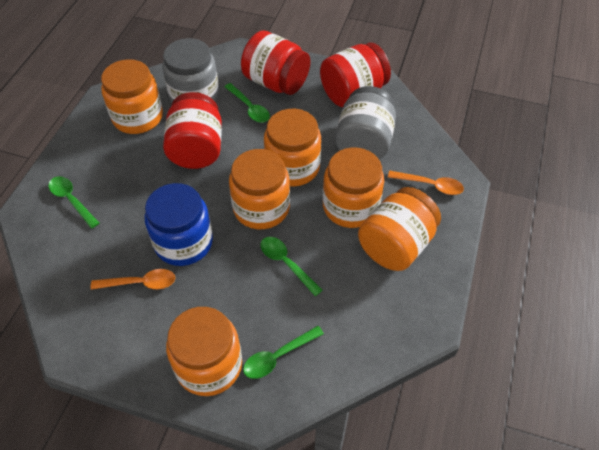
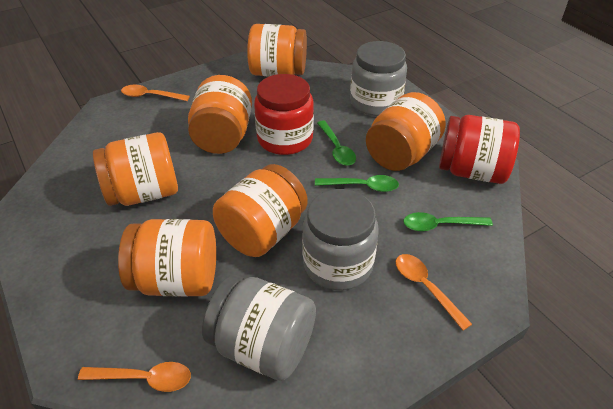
blue jar: [145,183,213,266] = 1 -> none = 0
green spoon: [49,176,99,228] [224,83,270,123] [243,326,324,379] [260,237,323,296] = 4 -> [315,175,399,192] [317,120,356,166] [403,212,493,231] = 3
grey jar: [162,38,219,102] [335,86,396,159] = 2 -> [202,275,316,381] [302,189,379,290] [350,41,407,116] = 3
orange spoon: [91,269,175,290] [388,171,464,195] = 2 -> [78,362,191,392] [121,85,190,101] [396,254,472,331] = 3
red jar: [163,92,222,169] [241,30,310,95] [320,42,391,107] = 3 -> [254,74,314,155] [439,115,520,184] = 2

